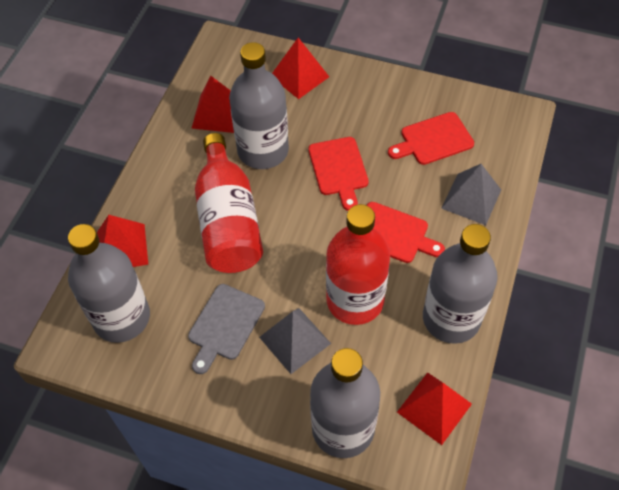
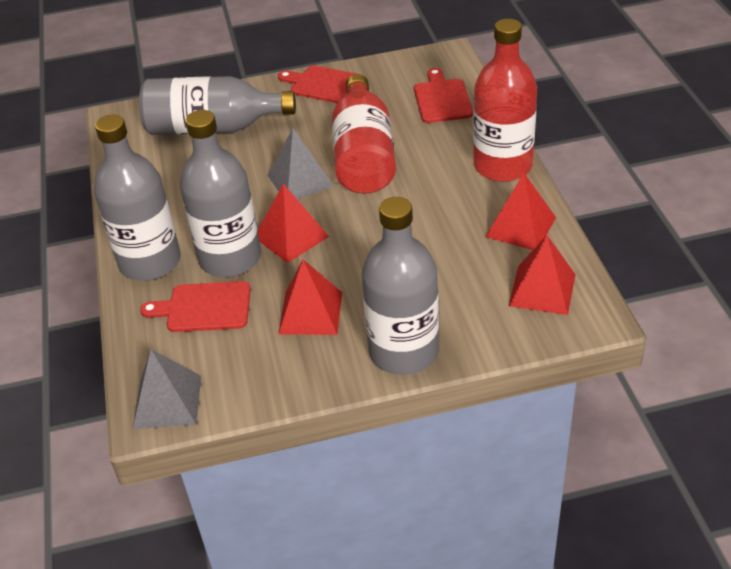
grey cutting board: [188,284,265,374] = 1 -> none = 0

